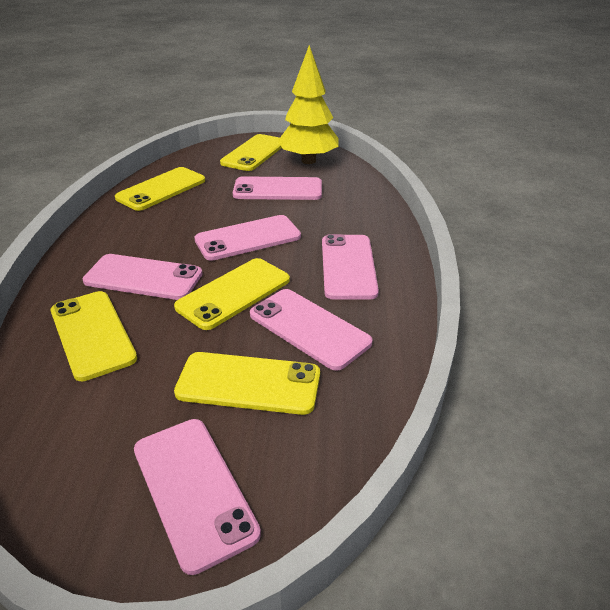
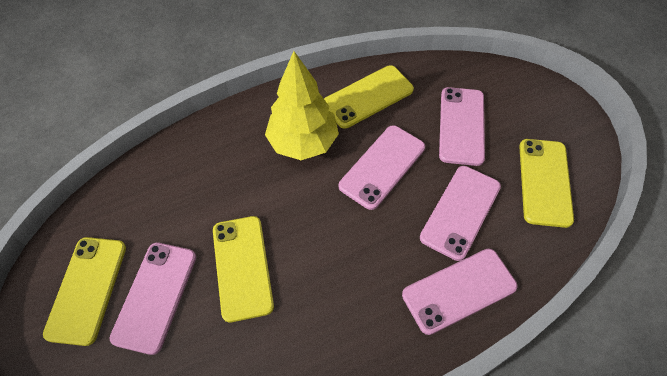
pink phone: [82,254,202,300] [134,419,261,575] [194,215,301,261] [233,176,322,200] [250,289,372,371] [322,234,379,300] = 6 -> [110,243,196,355] [339,125,425,210] [402,249,518,335] [420,166,501,261] [439,87,485,166] = 5
yellow phone: [51,291,137,381] [115,167,205,211] [174,258,290,330] [174,352,320,415] [220,134,282,171] = 5 -> [43,237,126,346] [213,216,274,322] [324,65,414,129] [519,139,574,228] = 4

